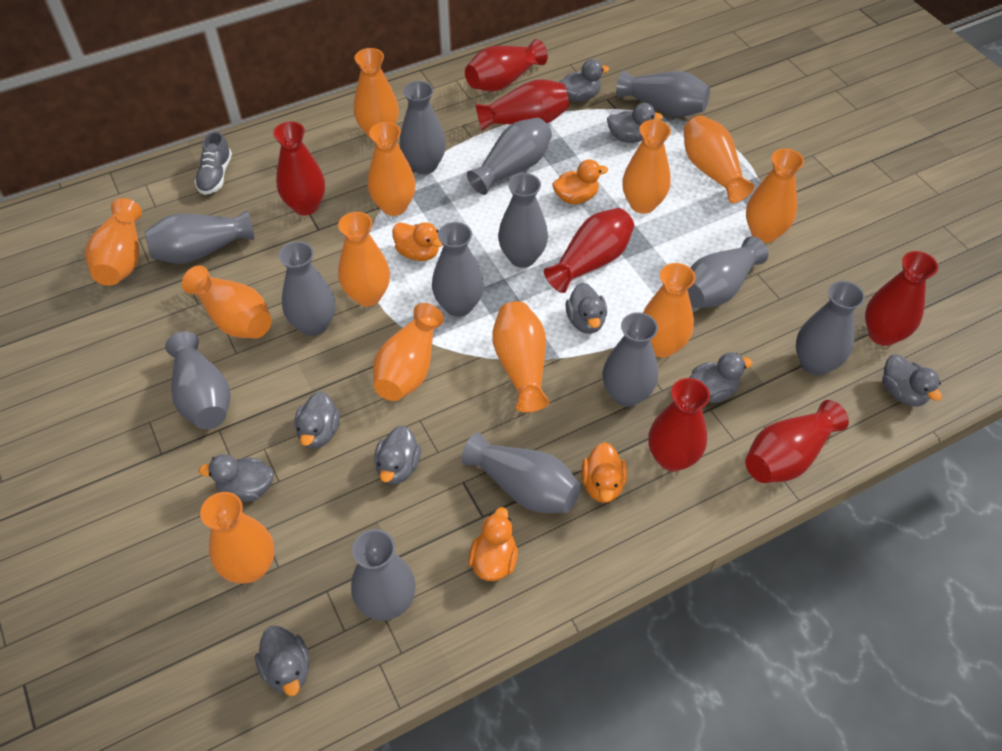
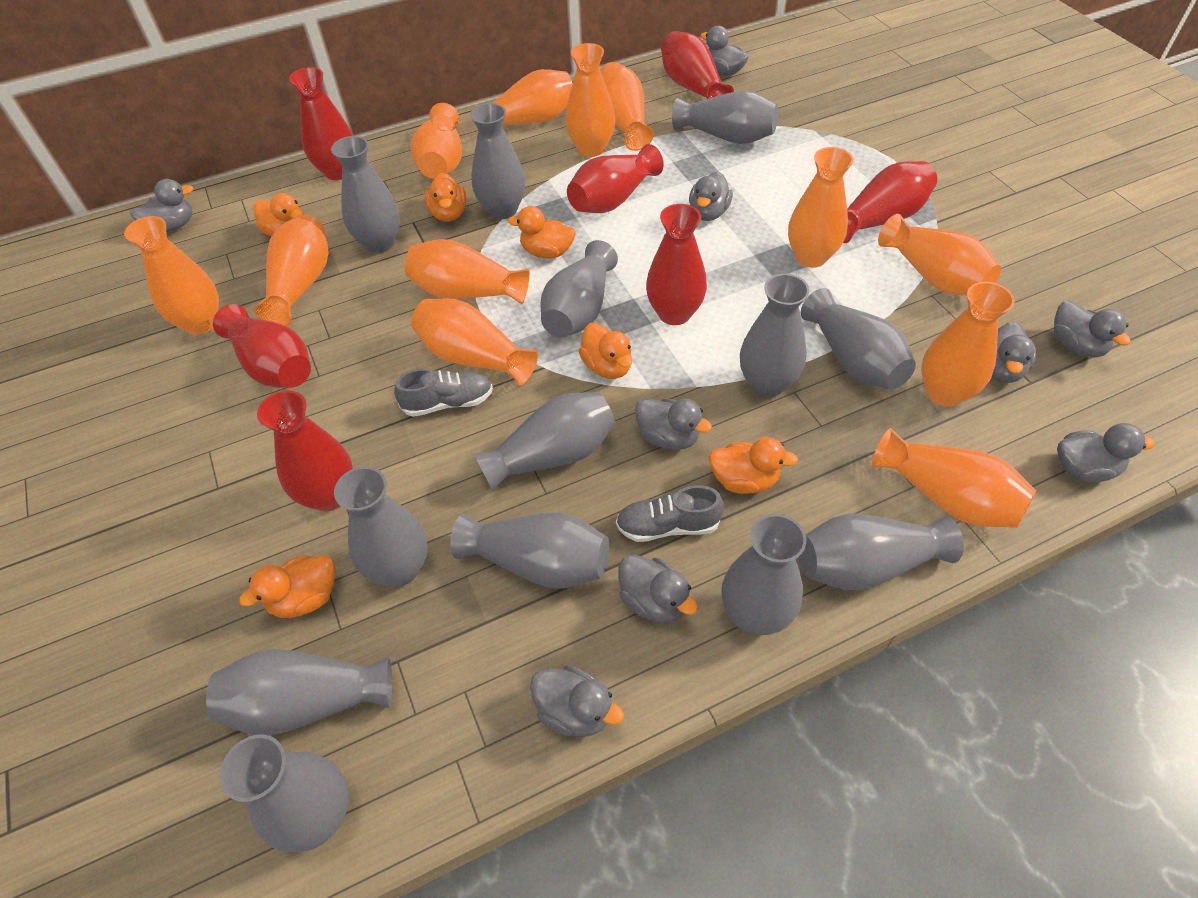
grey shoe: [195,131,232,195] = 1 -> [394,369,493,417] [616,485,724,542] = 2
orange duck: [392,222,443,261] [468,507,518,581] [552,159,608,204] [581,442,627,503] = 4 -> [239,555,336,618] [253,193,304,236] [425,173,467,222] [508,206,576,258] [579,323,633,379] [709,437,798,494] = 6

